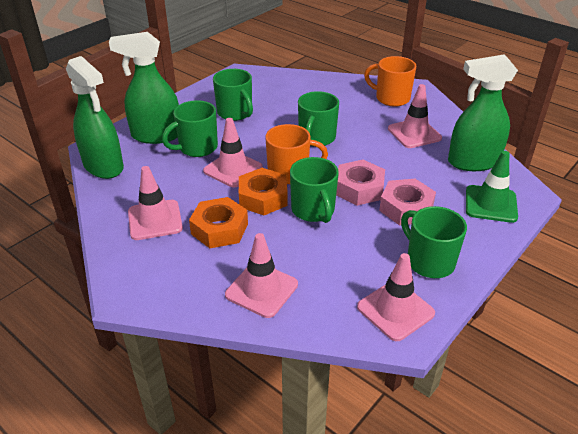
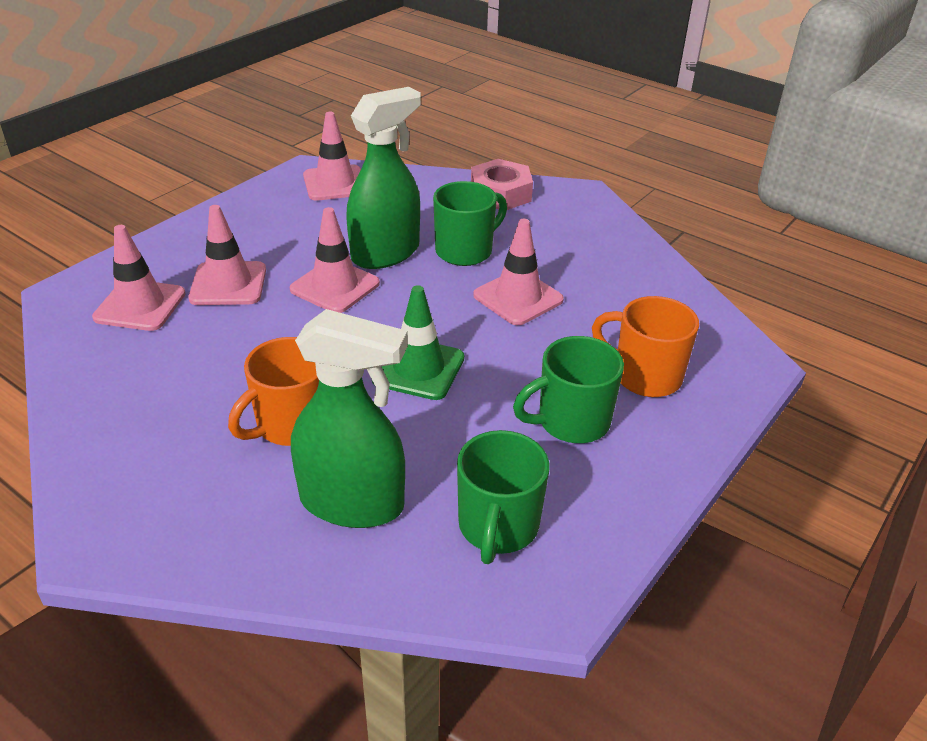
green mug: [162,100,218,157] [213,69,253,121] [290,157,339,223] [298,91,339,147] [401,206,467,278] = 5 -> [433,181,507,266] [457,430,550,564] [513,336,624,443] = 3
green spray bottle: [66,56,124,179] [109,32,179,144] [448,54,518,171] = 3 -> [291,309,408,528] [346,87,421,269] = 2
orange nut: [189,197,248,248] [239,168,288,215] = 2 -> none = 0
pink nut: [336,160,385,206] [379,179,436,225] = 2 -> [471,159,533,210] = 1

